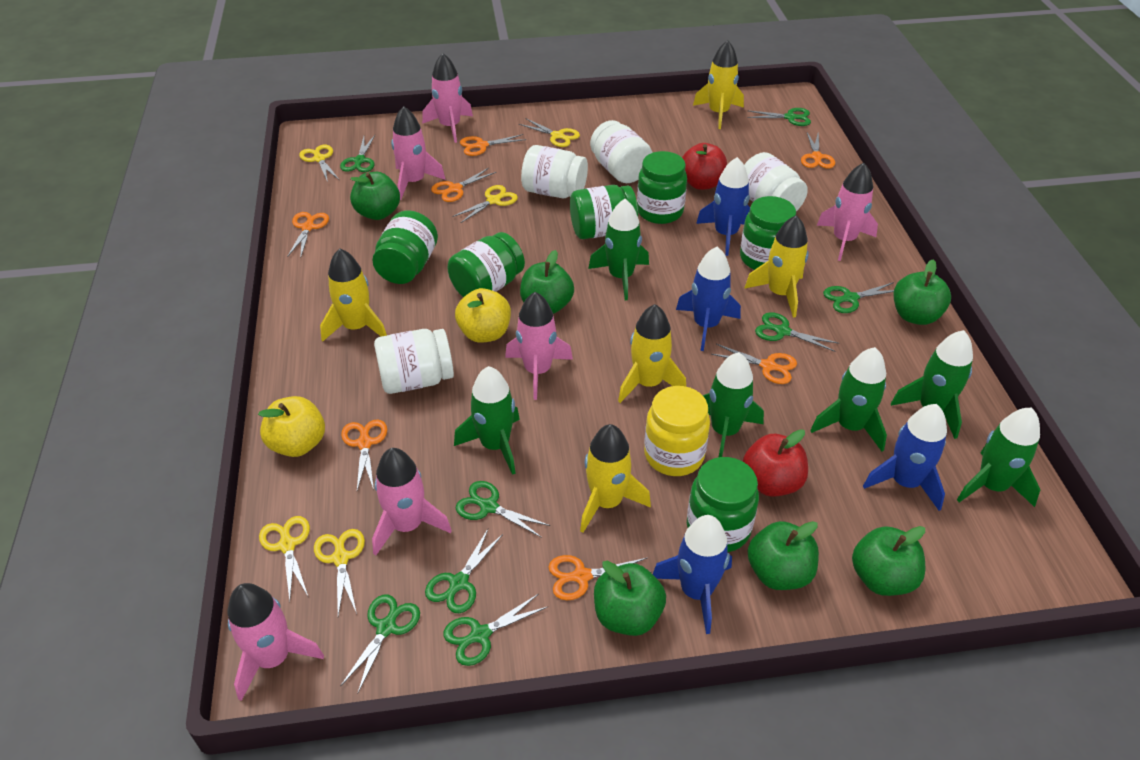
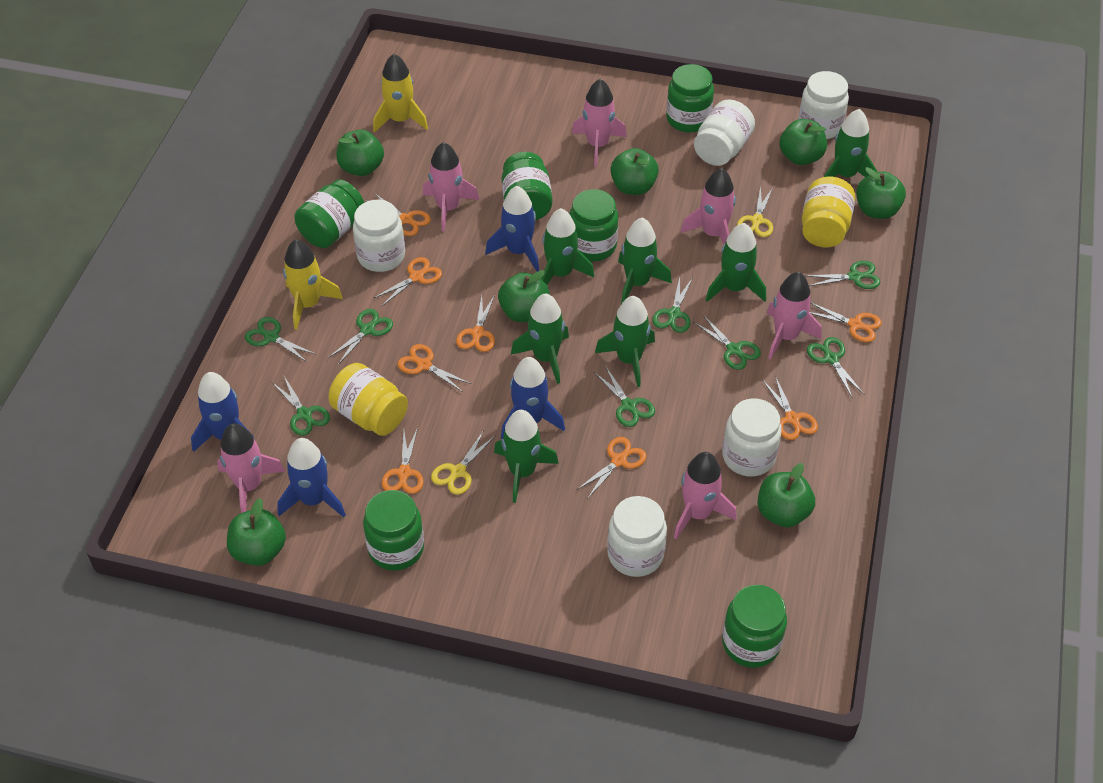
green apple: [350,172,400,220] [520,250,574,314] [594,561,666,636] [748,521,819,590] [852,526,925,596] [894,260,951,325] = 6 -> [227,498,286,566] [336,130,384,176] [498,270,550,322] [610,148,659,195] [757,463,815,527] [779,119,827,165] [856,167,906,219] = 7
green rocket: [454,366,520,475] [588,199,649,300] [703,352,764,457] [810,347,887,452] [891,330,973,439] [957,407,1040,507] = 6 -> [494,410,559,503] [511,293,569,384] [541,208,594,285] [595,296,655,387] [618,218,672,304] [706,223,766,302] [824,109,877,177] = 7
orange scissors: [287,212,329,258] [341,419,387,490] [431,168,496,202] [460,134,526,156] [549,555,647,600] [712,344,797,384] [801,132,835,169] = 7 -> [373,257,442,306] [374,193,431,236] [382,427,424,494] [397,344,471,392] [456,295,495,352] [577,437,647,498] [763,376,818,440] [809,302,882,342] = 8
red apple: [682,143,727,190] [743,429,808,497] = 2 -> none = 0
white jar: [374,329,454,394] [521,145,588,198] [590,120,653,183] [744,152,808,211] = 4 -> [353,200,405,272] [607,496,667,577] [694,100,755,166] [722,398,782,477] [798,71,849,139] = 5
yellow apple: [258,396,325,457] [455,288,511,343] = 2 -> none = 0
yellow jar: [644,386,710,476] = 1 -> [328,363,408,436] [802,177,855,247] = 2
yellow rocket: [320,248,387,342] [580,424,651,533] [618,304,686,403] [693,40,744,129] [744,215,809,318] = 5 -> [283,239,343,330] [373,54,428,133] = 2
yellow scissors: [259,516,310,601] [299,145,339,182] [314,529,365,616] [452,185,518,223] [519,118,580,147] = 5 -> [431,430,496,495] [737,186,773,237] = 2

